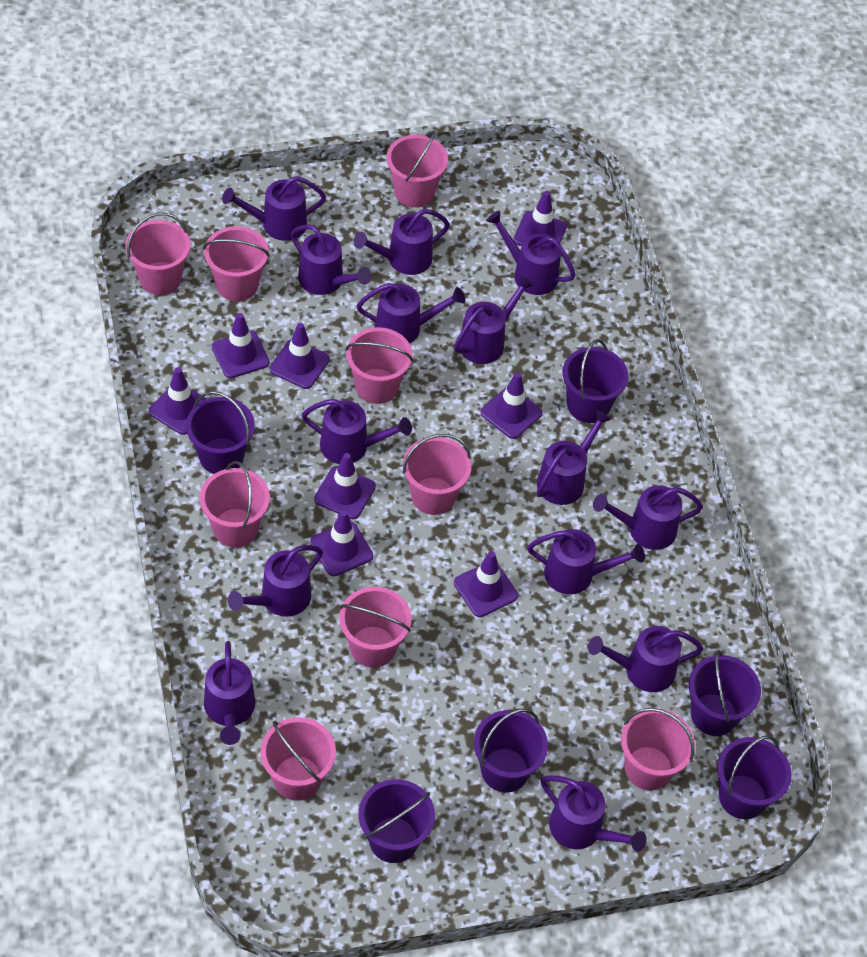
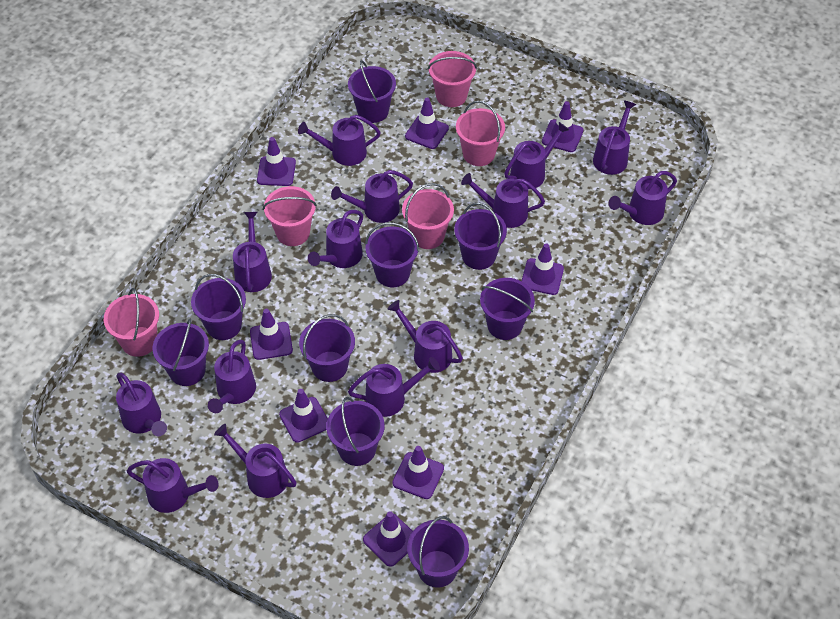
pink bucket: [126,213,190,295] [200,461,270,547] [203,226,270,301] [260,717,336,801] [339,587,412,668] [345,327,413,404] [386,130,448,208] [403,434,471,515] [621,708,695,790] = 9 -> [104,288,159,357] [263,186,317,246] [402,183,454,249] [428,51,477,107] [456,100,505,166] = 5
purple bucket: [186,391,255,474] [359,779,435,863] [474,709,548,792] [562,339,628,423] [689,650,761,736] [717,735,792,819] = 6 -> [152,319,209,386] [191,274,246,340] [299,314,355,382] [326,397,385,466] [348,60,396,123] [365,222,419,287] [407,516,469,587] [454,203,507,270] [480,278,535,340] = 9

